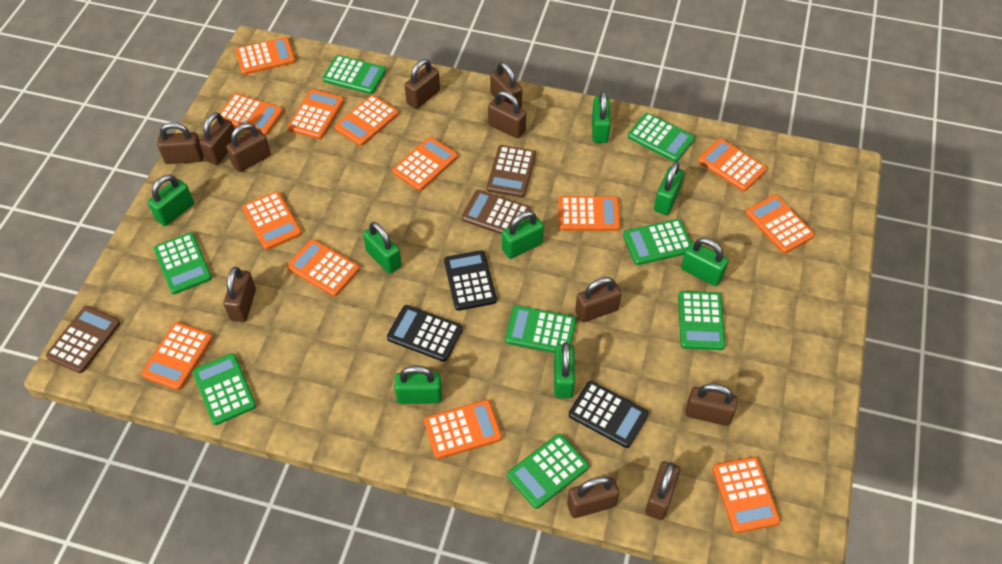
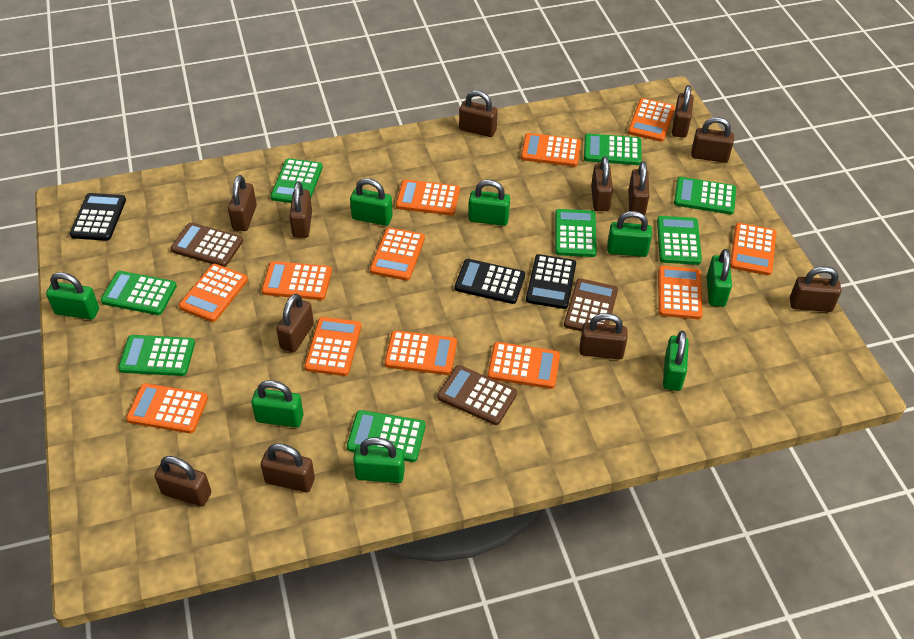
brown padlock: [157,122,203,164] [199,112,234,165] [223,267,256,322] [226,123,271,172] [405,59,440,109] [488,91,526,139] [490,62,522,108] [567,477,619,518] [575,277,621,322] [645,461,680,520] [685,384,738,426] = 11 -> [154,456,211,507] [228,175,257,231] [261,443,315,492] [276,294,314,353] [289,182,312,238] [459,90,498,137] [579,313,628,359] [591,156,613,211] [628,162,649,215] [672,85,694,138] [691,117,734,163] [790,266,841,312] = 12
orange calculator: [141,322,213,390] [219,93,283,136] [235,37,296,75] [242,191,302,250] [287,89,344,139] [287,239,360,296] [335,95,399,146] [392,137,458,191] [424,400,502,459] [558,196,620,231] [698,139,767,191] [712,457,780,533] [746,195,815,254] = 13 -> [126,383,208,433] [179,264,248,322] [262,261,332,300] [304,317,361,376] [370,227,425,281] [385,330,457,375] [396,179,460,215] [488,342,560,389] [521,133,581,167] [628,98,675,142] [658,266,703,319] [730,223,776,276] = 12

